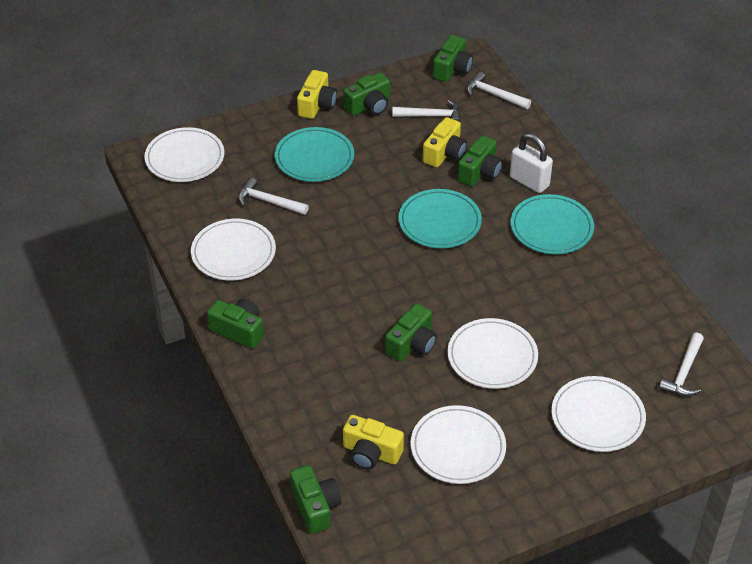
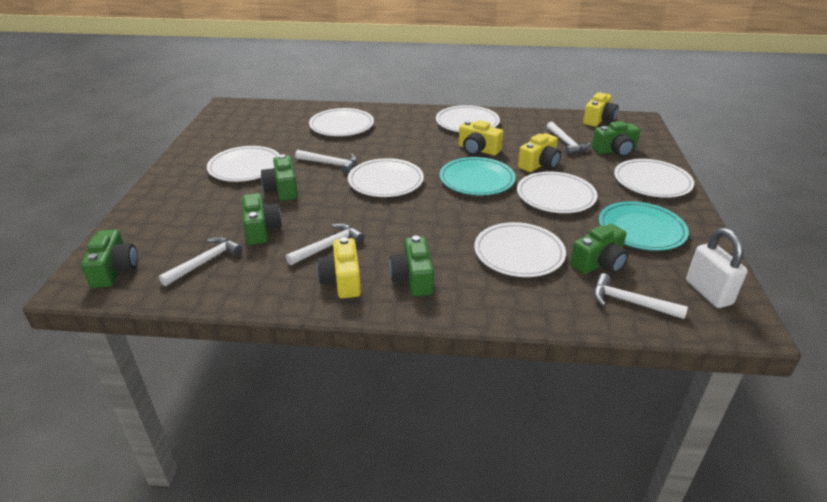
turquoise plate: [275,127,354,182] [398,189,482,248] [510,194,594,254] = 3 -> [439,157,516,196] [599,201,689,251] = 2
white hammer: [238,178,309,215] [392,100,461,123] [467,72,531,109] [659,333,704,396] = 4 -> [159,237,243,286] [286,223,364,265] [295,150,357,174] [547,122,591,155] [593,273,688,319] = 5
white plate: [144,127,224,182] [191,219,276,280] [411,405,506,484] [448,318,538,389] [551,376,646,452] = 5 -> [207,146,280,182] [309,108,374,136] [348,158,424,197] [436,105,500,132] [474,222,566,277] [517,172,597,213] [614,159,694,198] = 7
yellow camera: [297,70,337,119] [343,415,404,469] [423,117,467,167] = 3 -> [317,237,361,298] [459,120,504,156] [518,133,561,172] [583,93,619,127] = 4

